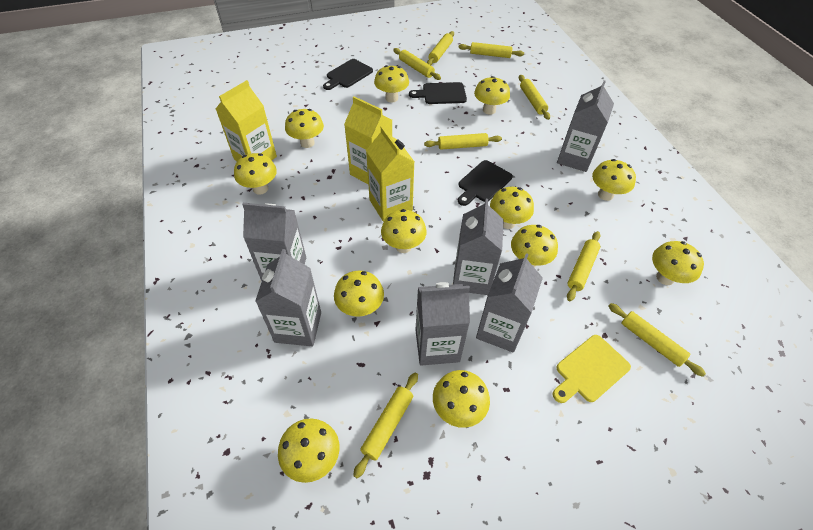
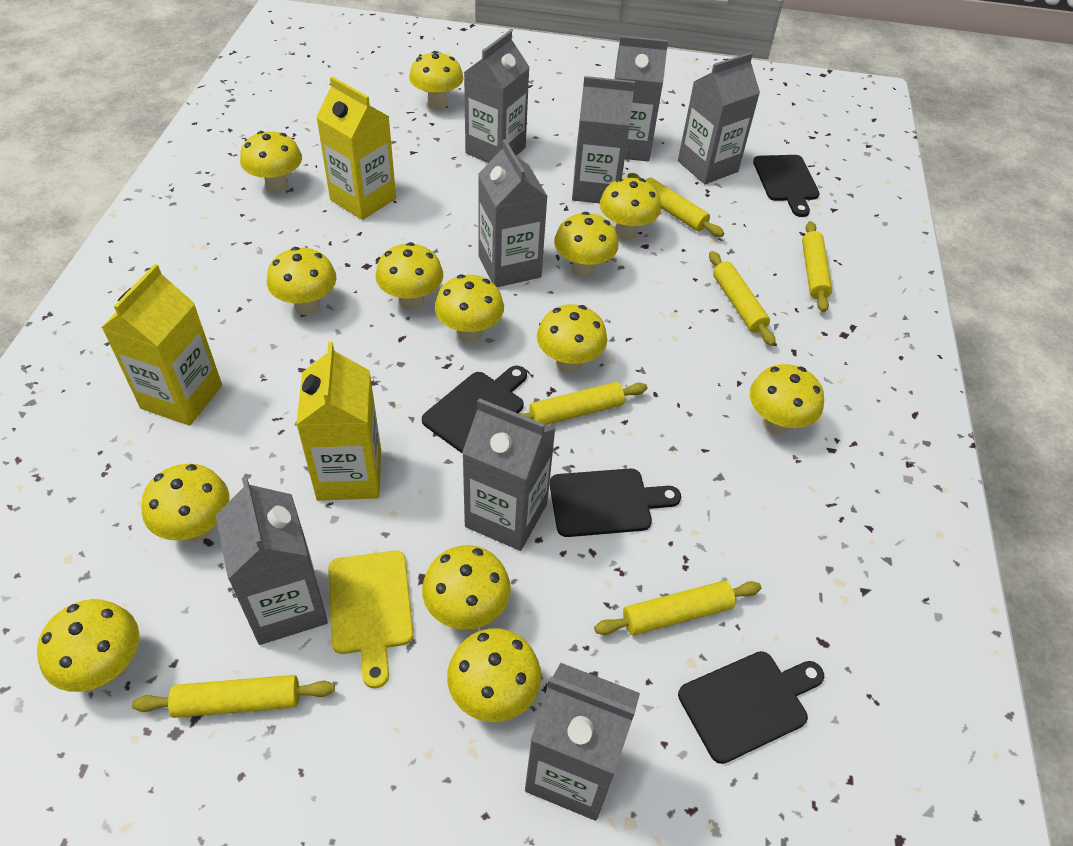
black cutting board: [323,59,373,90] [409,82,467,104] [458,160,513,206] = 3 -> [422,366,527,454] [550,468,681,537] [678,651,824,764] [753,155,820,217] = 4
grey carton: [242,203,306,281] [255,249,321,346] [415,282,470,366] [453,199,504,295] [476,253,543,353] [557,81,614,172] = 6 -> [216,477,328,645] [462,398,555,551] [464,30,530,163] [478,139,548,287] [525,663,640,821] [572,76,635,203] [615,36,668,161] [678,52,760,184] = 8
yellow mushroom: [234,153,277,195] [278,418,340,483] [285,109,324,148] [334,271,384,317] [374,65,409,103] [381,209,427,253] [433,370,490,428] [474,76,510,115] [490,187,534,229] [511,225,558,267] [592,159,636,201] [652,241,704,285] = 12 -> [37,599,139,692] [141,464,230,542] [240,131,302,193] [267,247,336,315] [375,242,443,310] [409,51,464,110] [422,545,511,630] [435,274,504,343] [447,628,541,722] [537,304,607,373] [554,212,618,278] [599,178,661,240] [750,364,824,435] = 13
yellow rolling pin: [353,372,418,478] [393,48,441,80] [424,133,502,150] [427,31,454,65] [458,42,524,58] [519,75,550,120] [567,231,601,301] [609,303,706,377] = 8 -> [132,675,335,718] [518,382,647,425] [594,581,761,635] [627,173,724,237] [709,251,775,346] [802,221,832,312] = 6

